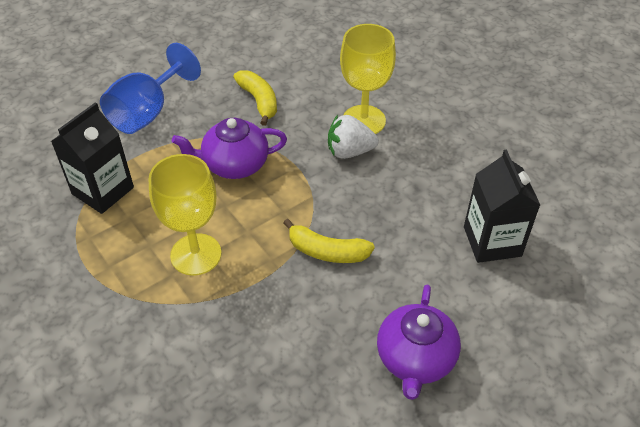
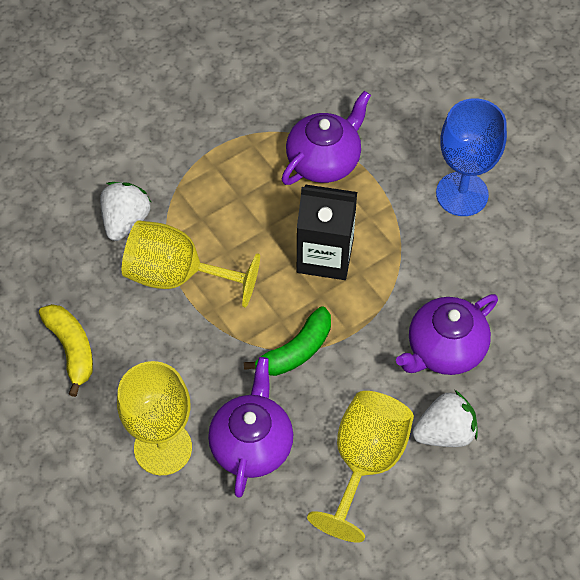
black carton: [51,102,134,214] [464,150,540,263] = 2 -> [297,185,357,280] = 1
green banana: none = 0 -> [244,306,331,376] = 1
purple teapot: [172,118,287,179] [377,284,461,400] = 2 -> [208,357,293,498] [282,91,371,185] [396,294,498,375] = 3
white strawberry: [328,115,379,159] = 1 -> [100,182,151,241] [412,390,478,447] = 2
yellow banana: [233,70,277,126] [284,219,375,263] = 2 -> [39,304,93,397] = 1
yellow goblet: [148,154,221,276] [340,24,396,134] = 2 -> [117,361,192,475] [122,220,260,308] [307,391,414,542] = 3

